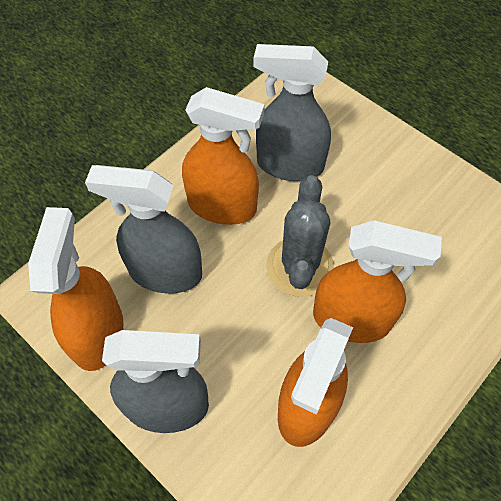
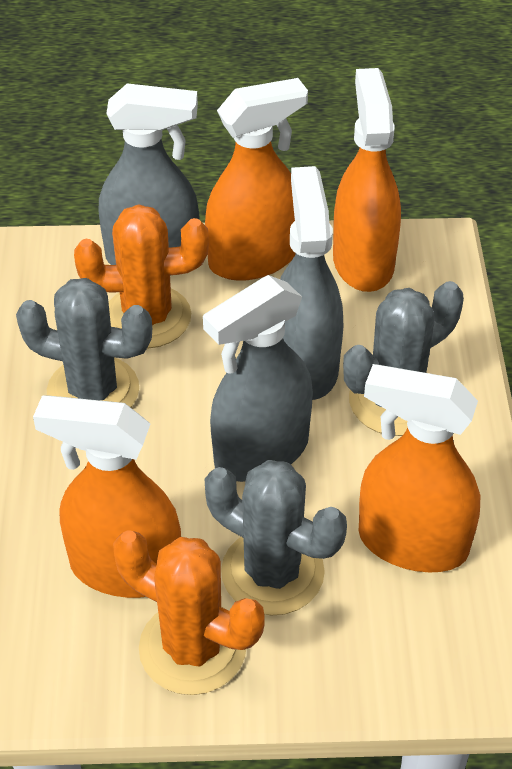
grey cactus: [267,175,334,297] = 1 -> [16,278,152,407] [205,460,347,616] [343,281,464,436] = 3
orange cactus: none = 0 -> [74,204,209,349] [113,530,265,695] = 2

